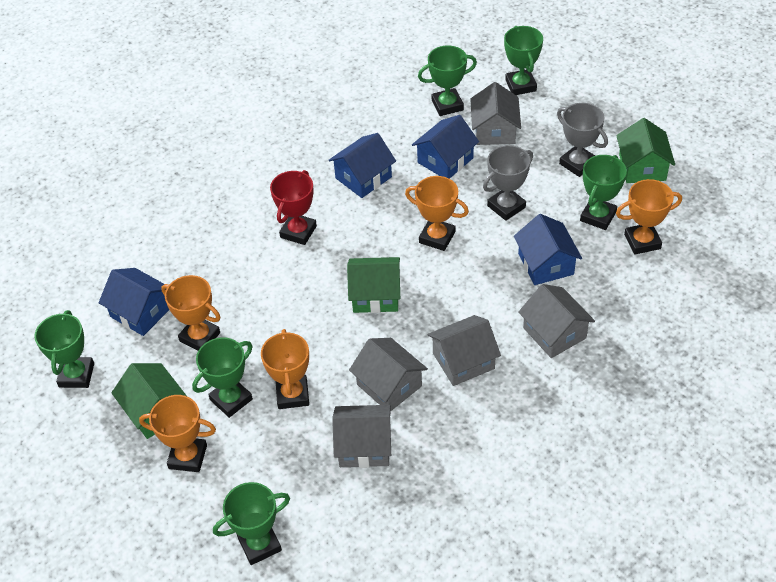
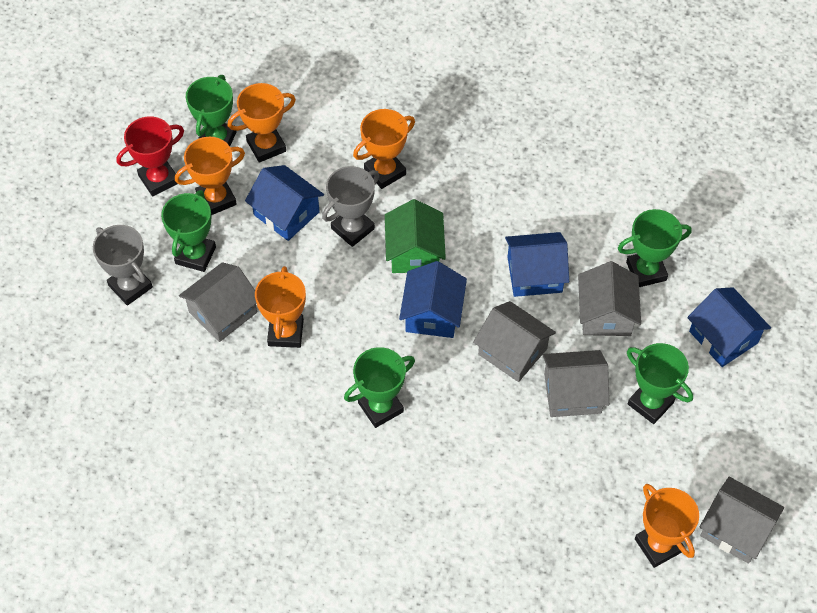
green house: [111,363,187,439] [347,257,400,313] [616,118,675,183] = 3 -> [385,199,446,273] = 1
green trophy: [34,310,94,388] [192,337,253,418] [213,482,290,565] [418,45,477,116] [504,26,543,95] [580,155,627,230] = 6 -> [161,190,216,272] [186,75,237,146] [344,347,415,428] [618,209,692,287] [627,343,693,424] = 5

